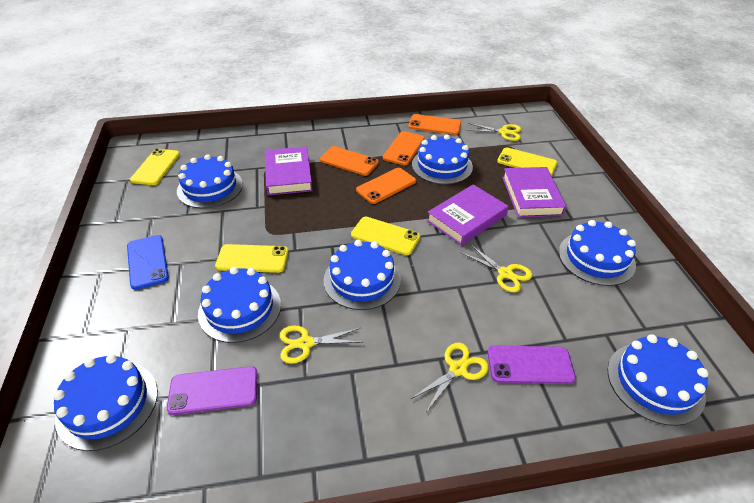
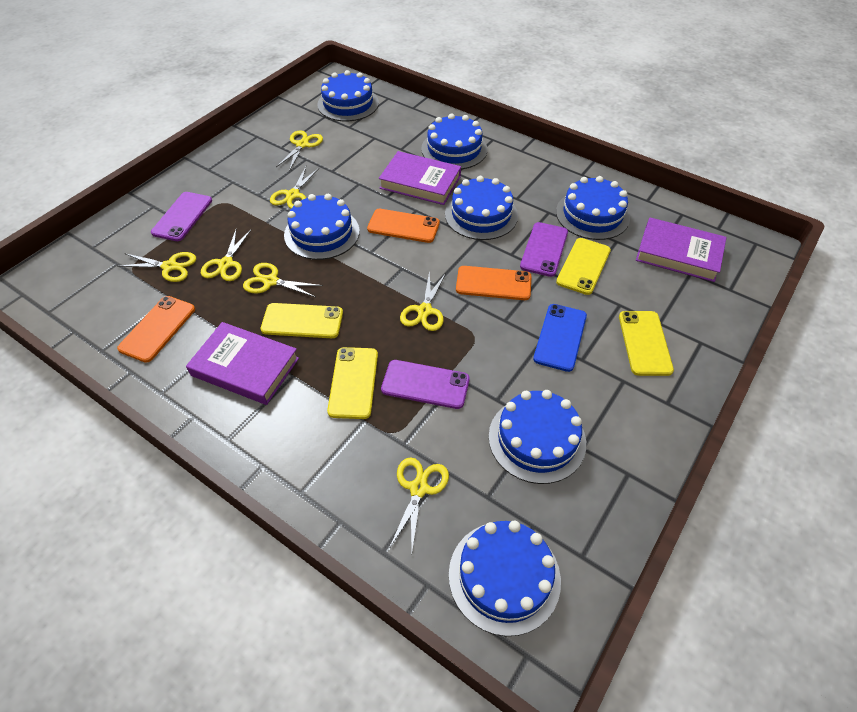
orange phone: [320,146,379,176] [356,168,416,204] [383,131,425,165] [408,114,461,135] = 4 -> [117,296,195,363] [367,209,440,243] [456,266,531,300] = 3
purple phone: [167,366,257,415] [488,345,576,384] = 2 -> [151,192,212,241] [381,360,470,409] [520,222,568,277] = 3
yellow scissors: [280,326,362,364] [411,342,489,412] [461,244,532,292] [467,123,521,141] = 4 -> [119,252,196,282] [201,228,252,281] [243,263,323,297] [270,167,319,209] [276,130,323,171] [389,457,449,550] [400,271,446,331] = 7

